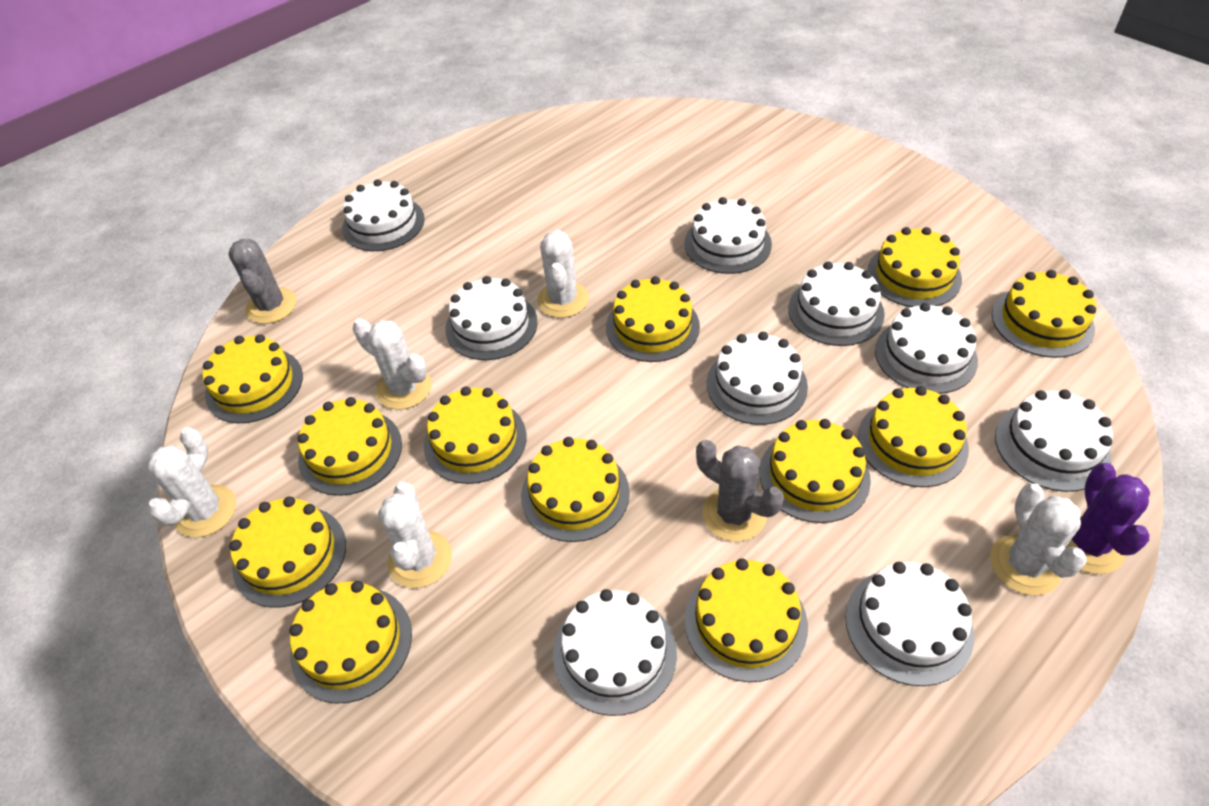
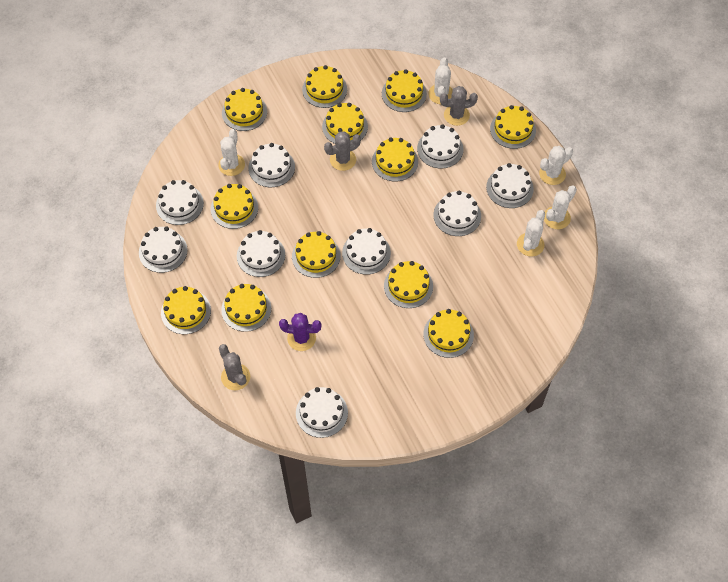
grey cactus: [229,239,296,324] [696,440,784,542] = 2 -> [219,344,250,390] [324,131,361,171] [440,86,478,126] = 3

